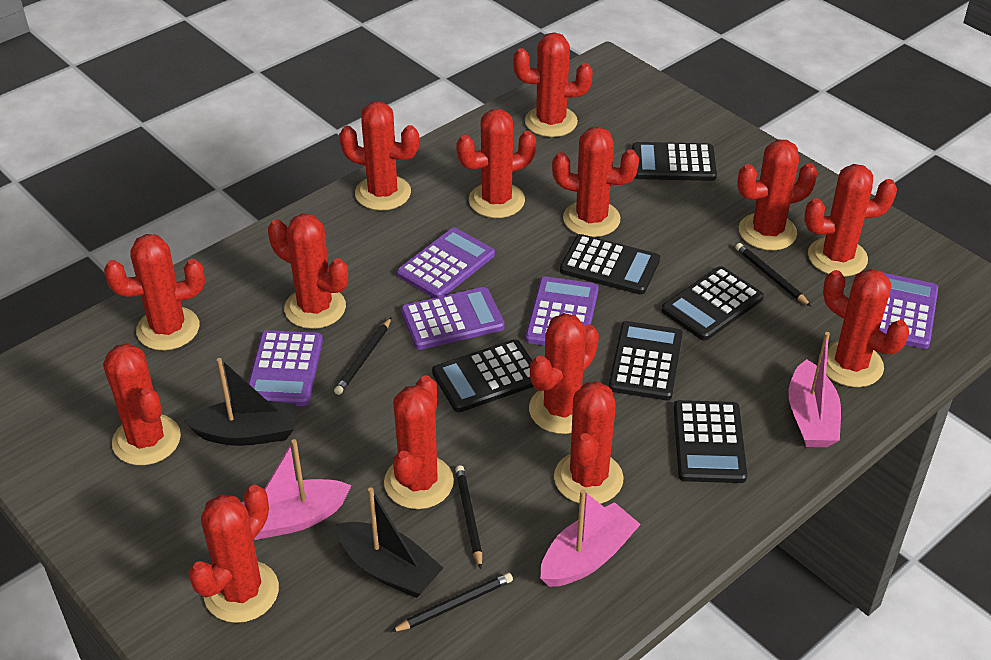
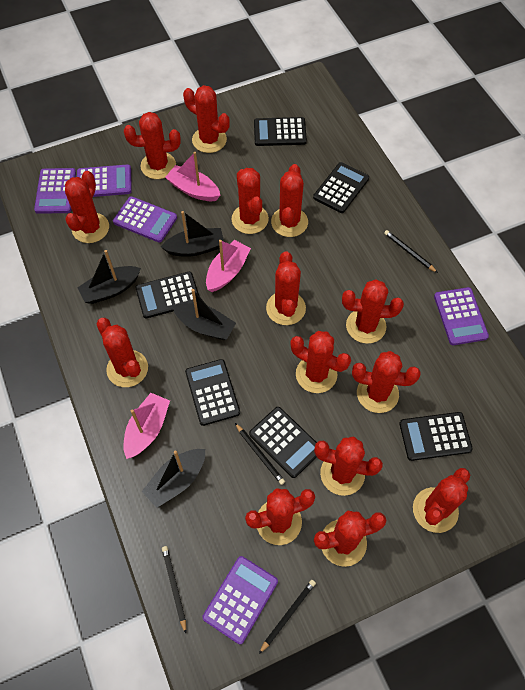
black boat: [183,358,296,446] [337,487,443,598] = 2 -> [77,250,141,304] [142,449,205,508] [161,211,224,257] [172,289,236,340] = 4

